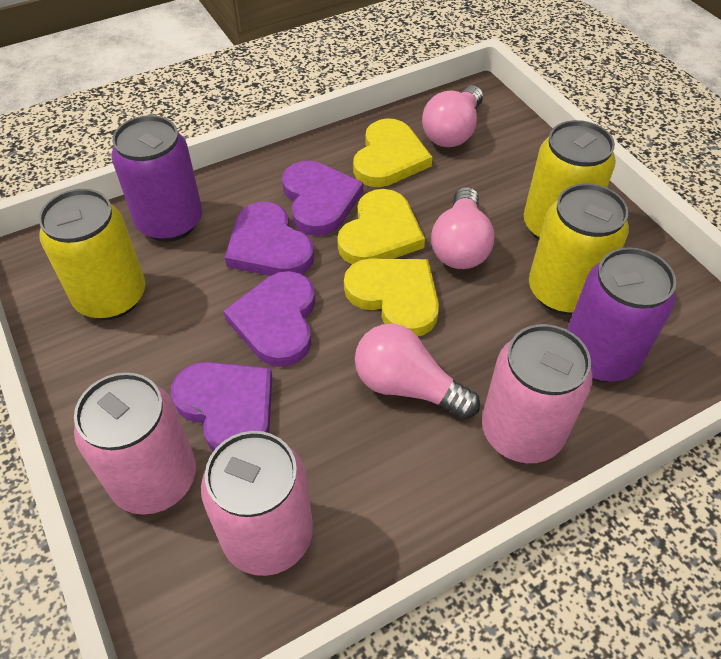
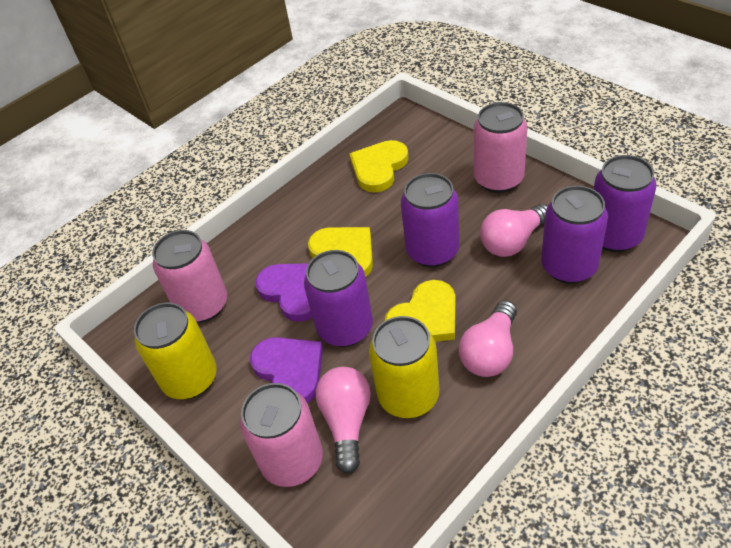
purple can: [111,115,202,242] [567,247,676,382] = 2 -> [304,250,373,347] [401,173,459,267] [541,186,608,284] [594,155,657,252] = 4
purple heart: [171,362,272,452] [224,271,315,367] [225,202,314,276] [282,161,363,236] = 4 -> [250,337,323,403] [255,263,313,322] = 2
yellow can: [39,189,146,320] [524,120,616,240] [529,183,629,314] = 3 -> [134,303,217,399] [369,316,439,418] = 2

